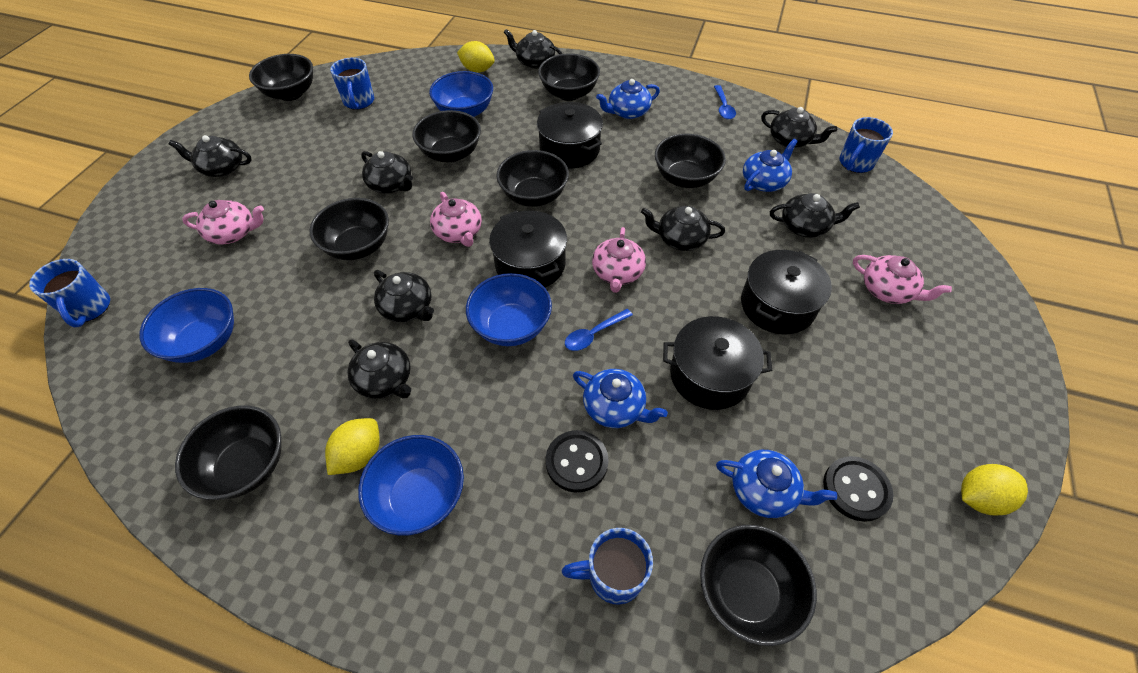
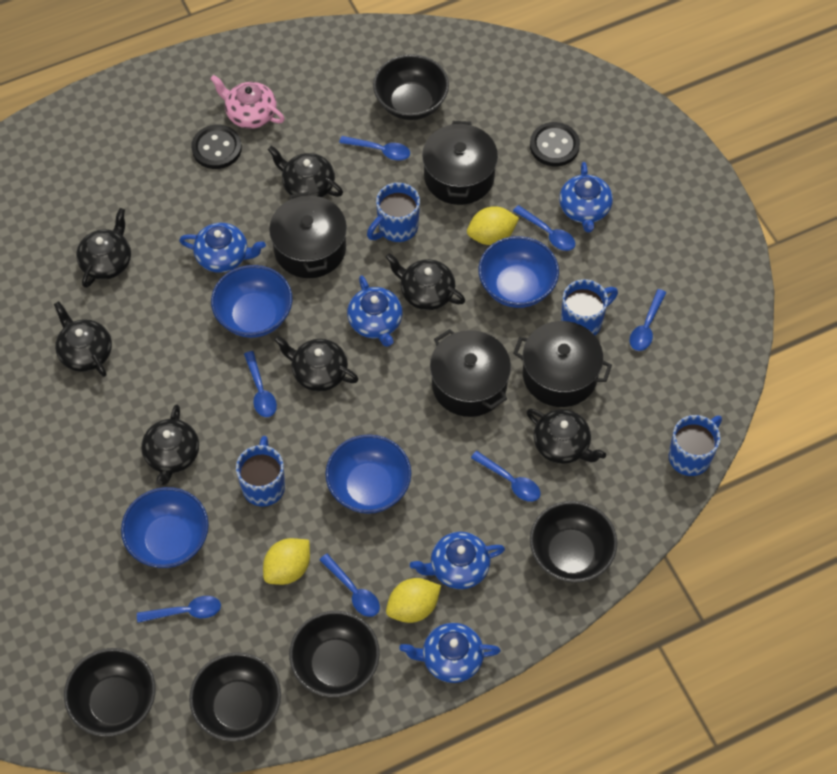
black bowl: [175,405,282,500] [249,54,313,101] [309,198,389,260] [412,110,481,163] [496,150,569,207] [538,54,600,101] [655,134,726,188] [700,525,817,646] = 8 -> [64,648,156,737] [189,652,281,741] [289,611,380,697] [373,54,449,120] [530,501,617,583] = 5
black teapot: [169,135,252,177] [347,339,411,399] [361,151,413,193] [374,270,434,322] [504,29,562,69] [641,206,725,251] [761,107,837,148] [770,193,860,238] = 8 -> [54,301,112,377] [76,208,131,288] [141,405,199,485] [268,146,343,197] [274,335,359,392] [385,253,465,310] [526,409,606,464] = 7
blue spoon: [565,309,633,351] [714,85,736,119] = 2 -> [137,596,221,623] [244,351,277,417] [319,554,380,617] [339,136,410,161] [471,451,540,502] [513,205,575,251] [630,289,666,351] = 7
blue teapot: [573,369,668,428] [596,79,660,119] [716,450,837,518] [743,139,798,192] = 4 -> [179,223,266,273] [347,275,403,347] [399,623,501,683] [410,532,505,589] [559,162,613,232] = 5
pink teapot: [182,200,264,245] [430,192,482,247] [592,227,646,293] [853,255,952,304] = 4 -> [210,75,285,129] = 1

